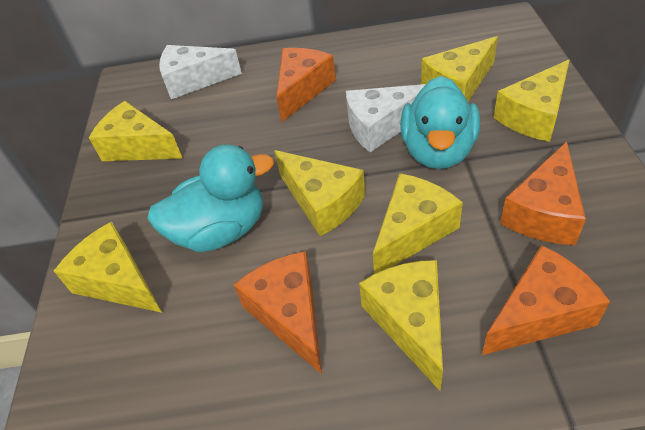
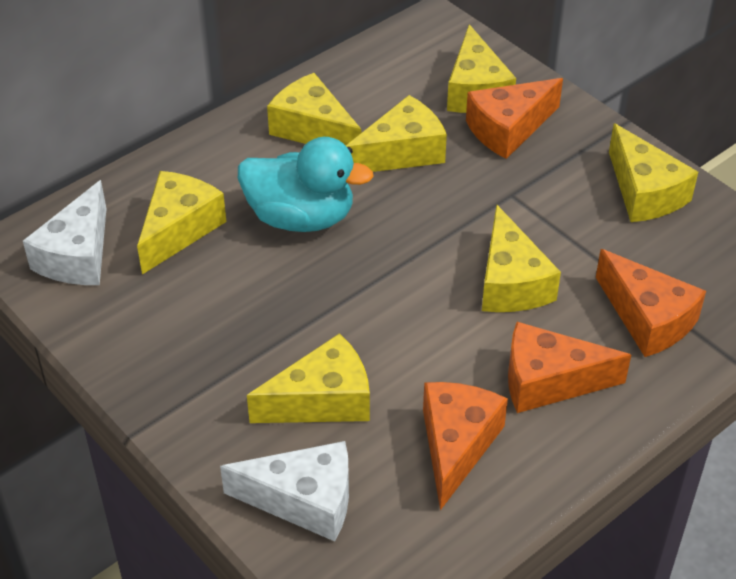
turquoise duck: [147,145,274,252] [400,76,480,169] = 2 -> [238,137,374,232] = 1

